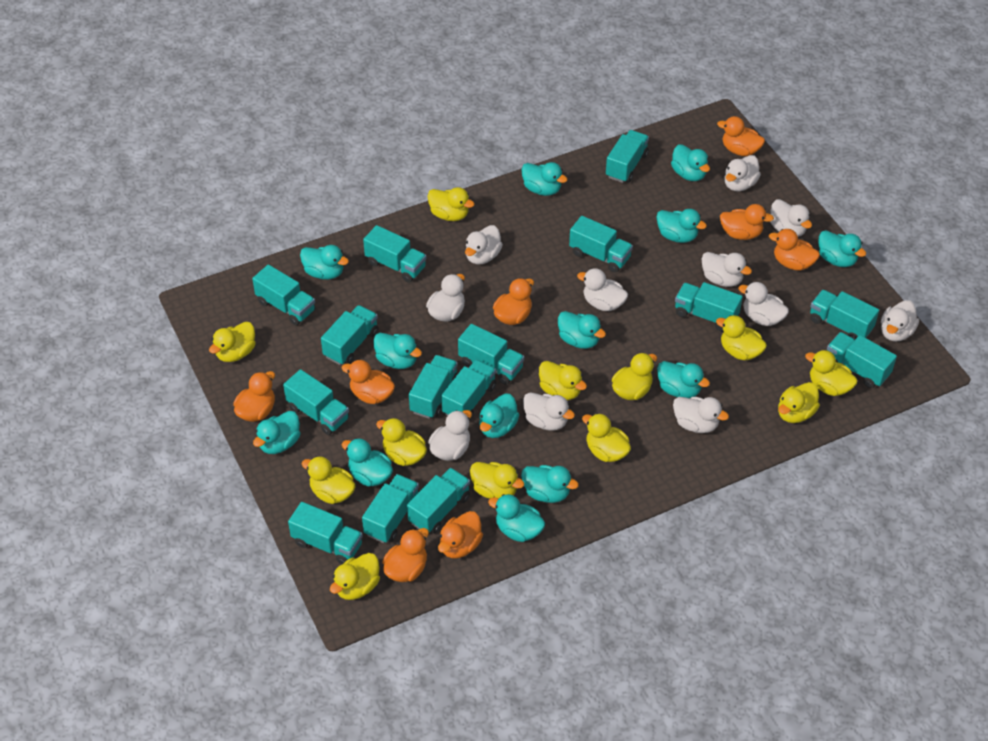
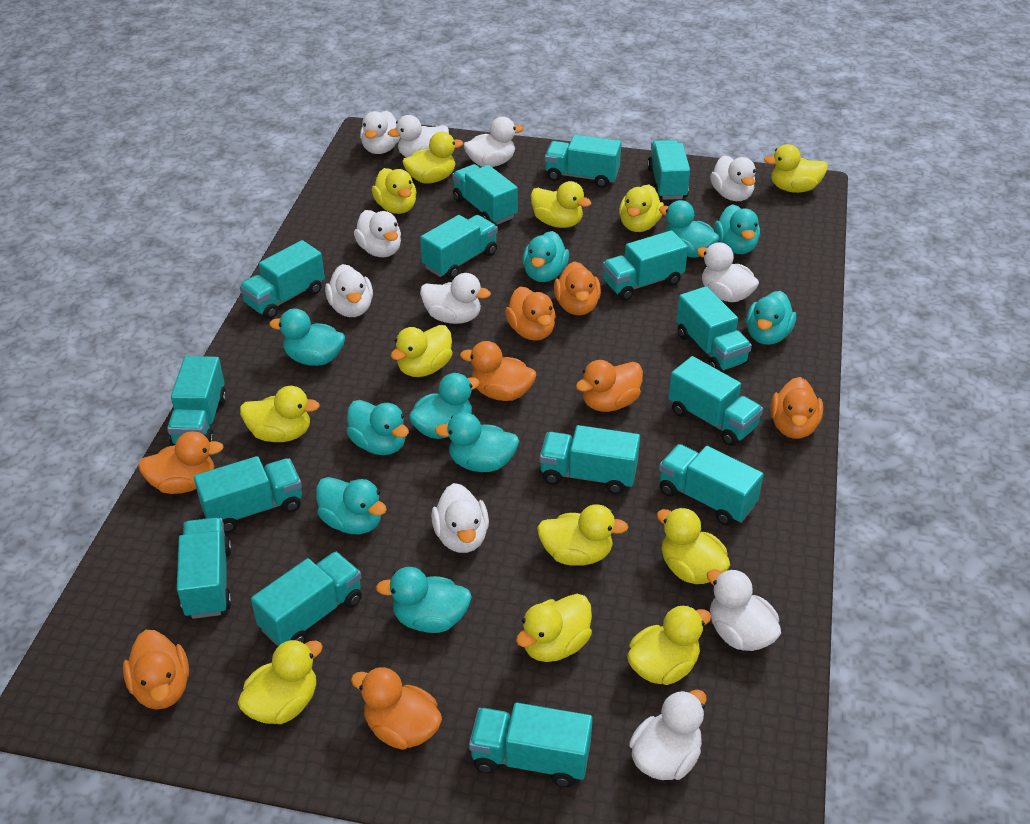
turquoise duck: [253,411,300,454] [300,245,349,280] [341,438,393,487] [373,333,422,369] [479,394,519,438] [488,494,545,542] [521,162,568,196] [521,465,579,503] [558,311,606,349] [656,209,707,243] [657,361,710,398] [671,144,710,181] [818,230,866,267] = 13 -> [269,308,345,366] [316,477,387,534] [347,400,409,455] [376,567,472,633] [409,373,480,439] [435,412,519,472] [523,231,569,282] [659,200,719,258] [714,204,760,254] [746,291,796,345] = 10

